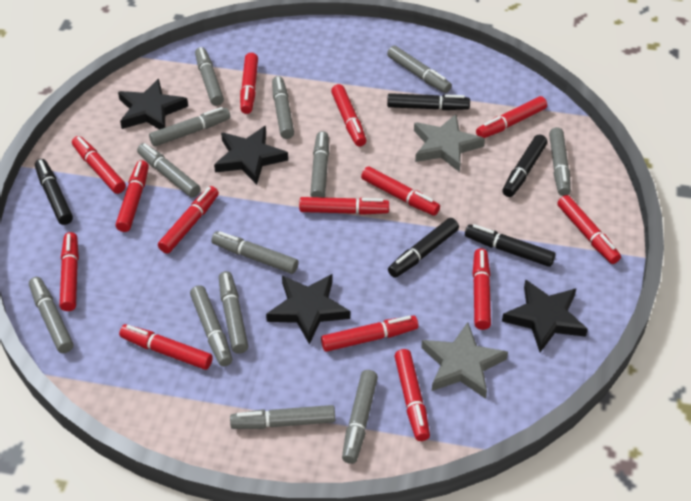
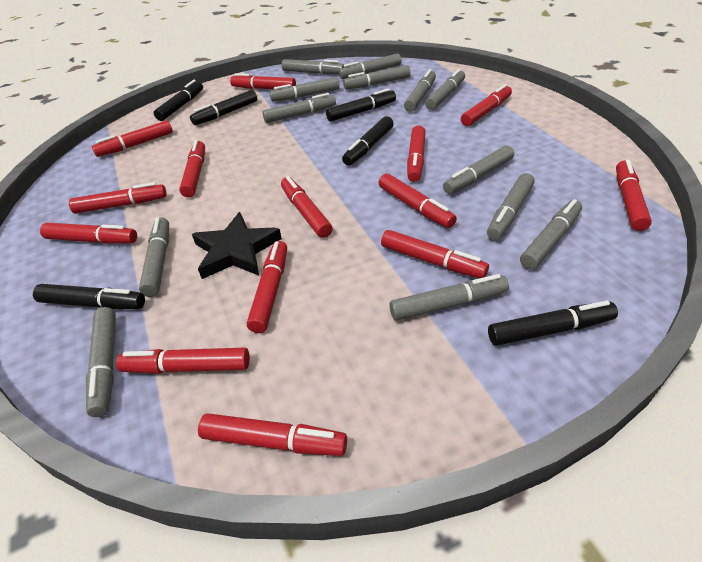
black marker: [35,159,73,225] [387,93,470,110] [388,218,459,278] [465,224,556,267] [502,134,547,197] = 5 -> [33,284,145,309] [154,80,203,121] [190,90,257,125] [326,88,396,122] [342,116,394,166] [488,300,618,346] = 6
black star: [118,79,188,130] [214,126,288,185] [266,274,350,344] [502,279,588,352] = 4 -> [192,212,282,279] = 1
grey star: [414,114,485,172] [421,322,508,399] = 2 -> none = 0

